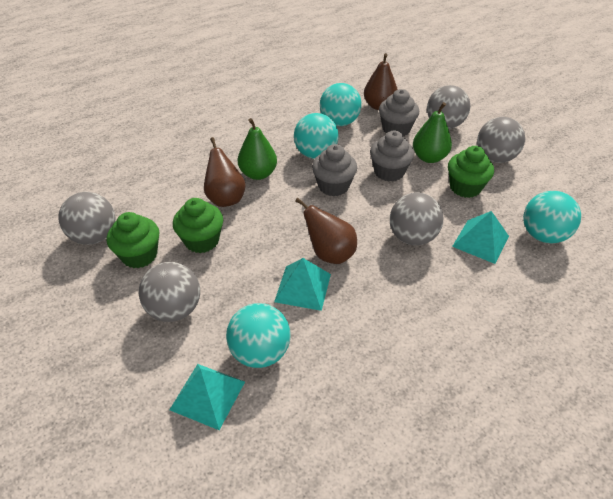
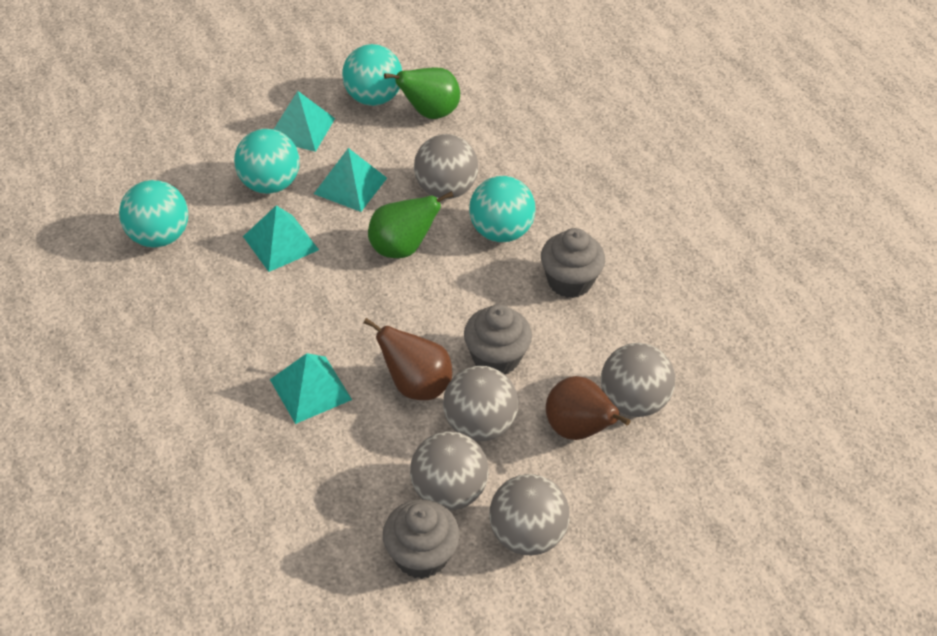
brown pear: [204,137,246,207] [295,198,357,264] [364,53,398,110] = 3 -> [364,318,452,400] [546,376,631,440] = 2
green cupcake: [107,212,159,268] [173,198,223,253] [448,146,494,198] = 3 -> none = 0
turquoise pyramid: [169,364,245,430] [274,258,331,311] [452,211,509,264] = 3 -> [243,205,319,272] [270,353,352,424] [274,91,335,152] [314,148,387,212] = 4

